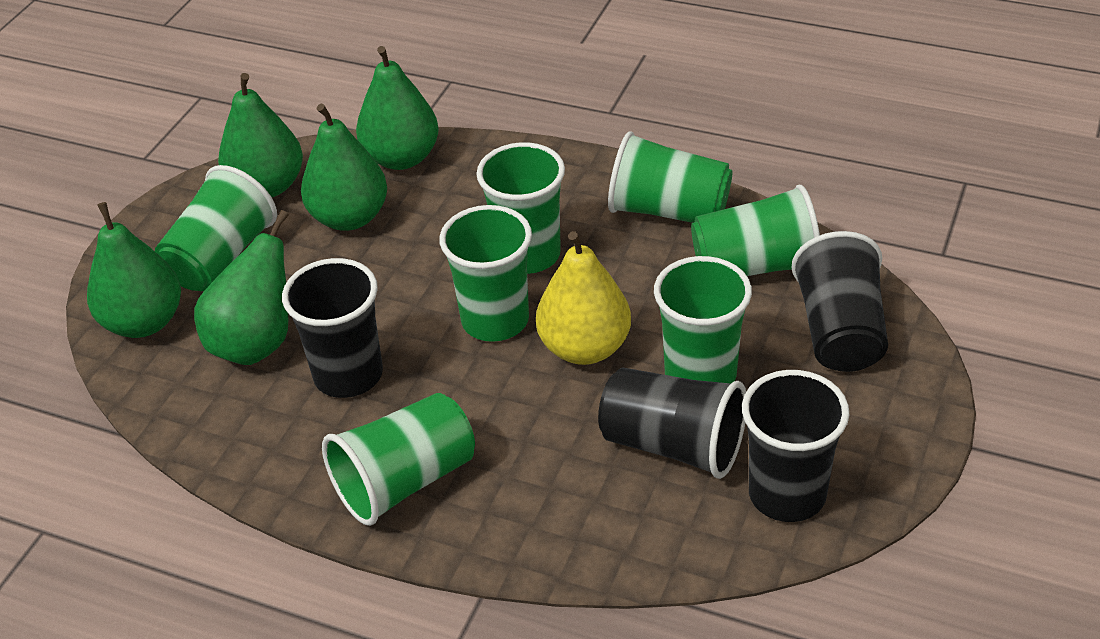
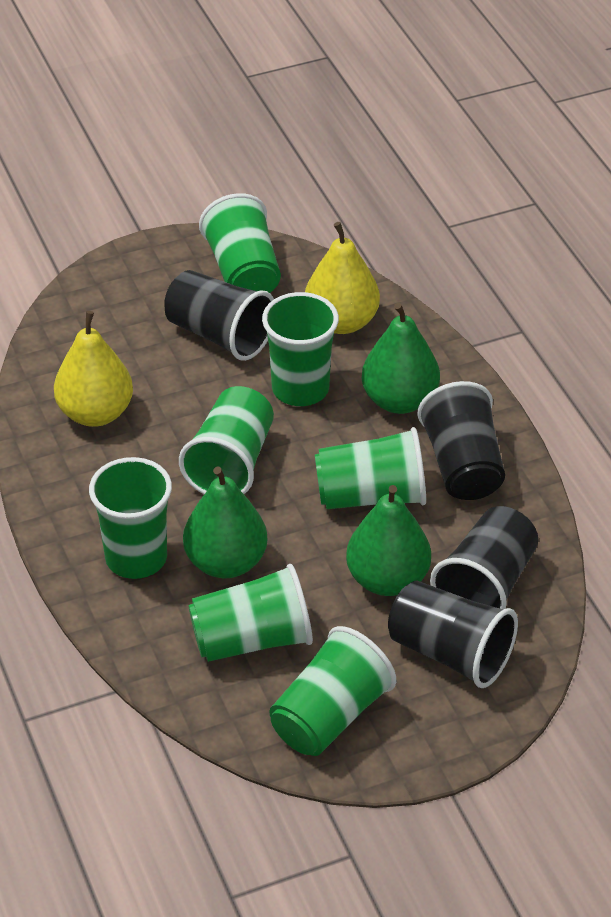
green pear: [87,202,181,338] [194,210,289,365] [218,73,303,197] [301,104,387,231] [356,46,439,170] = 5 -> [183,466,268,578] [346,485,431,596] [362,303,440,414] = 3
yellow pear: [536,231,631,365] = 1 -> [54,311,133,427] [305,222,380,334] = 2

